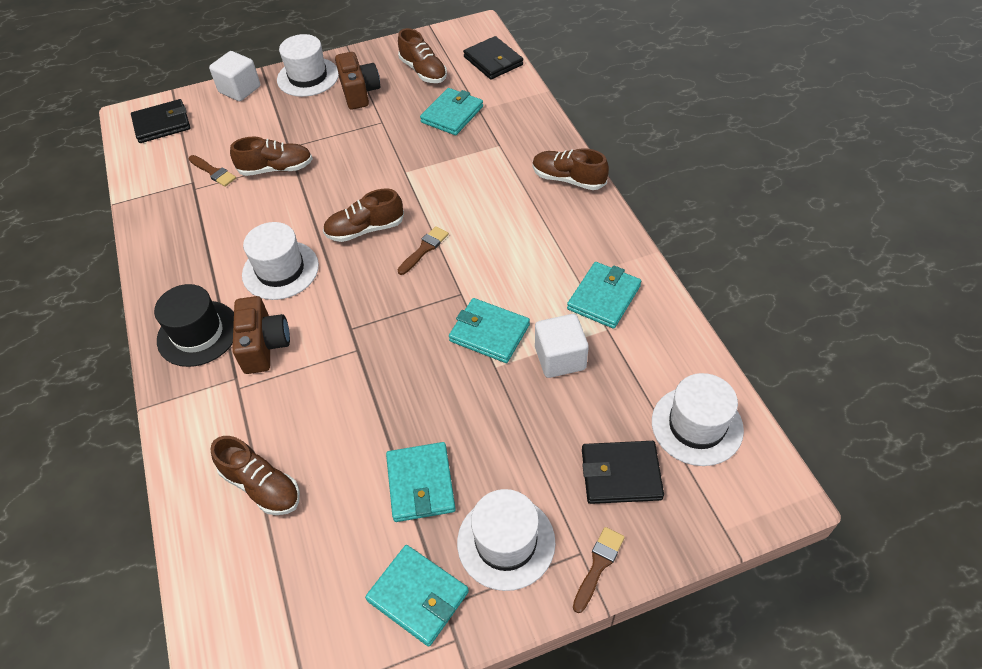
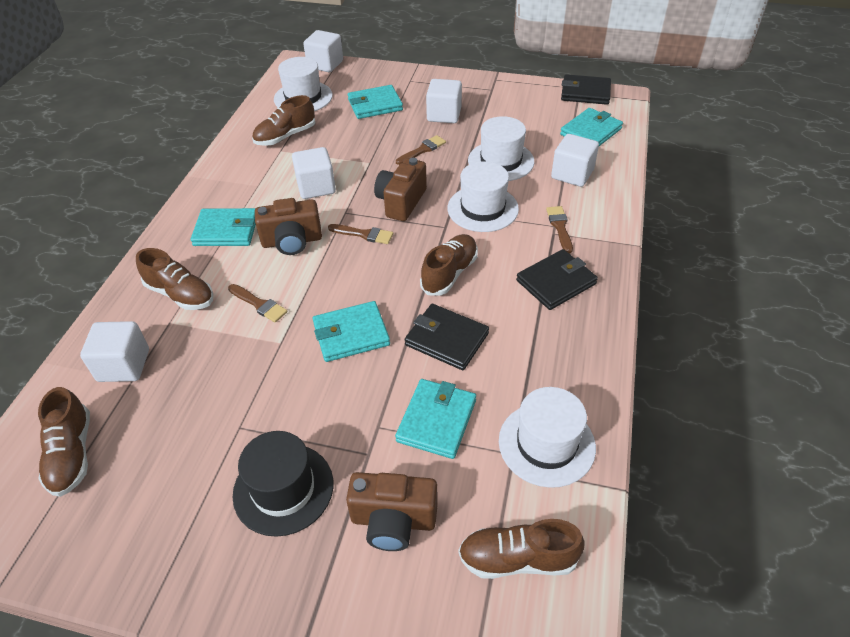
brown brush: [189,155,236,187] [398,226,449,275] [573,527,625,613] = 3 -> [228,284,288,323] [328,224,393,244] [396,135,446,165] [546,206,573,253] = 4
brown camera: [232,296,290,374] [335,52,380,110] = 2 -> [255,198,322,255] [346,472,438,551] [374,158,427,221] = 3
white cube: [209,51,260,101] [535,314,589,378] = 2 -> [80,321,149,382] [292,147,336,199] [303,30,343,72] [426,79,462,123] [551,134,599,187] = 5

